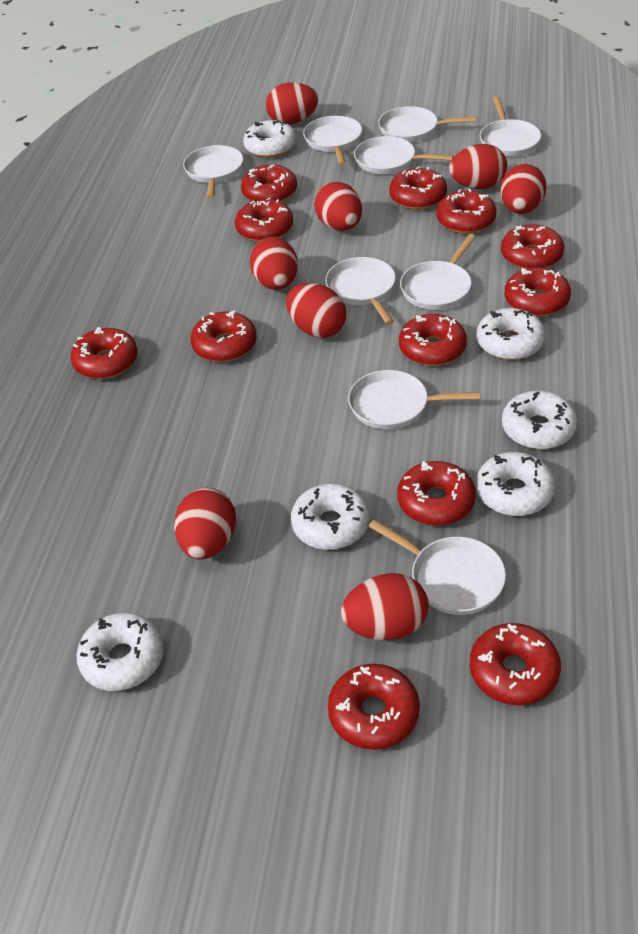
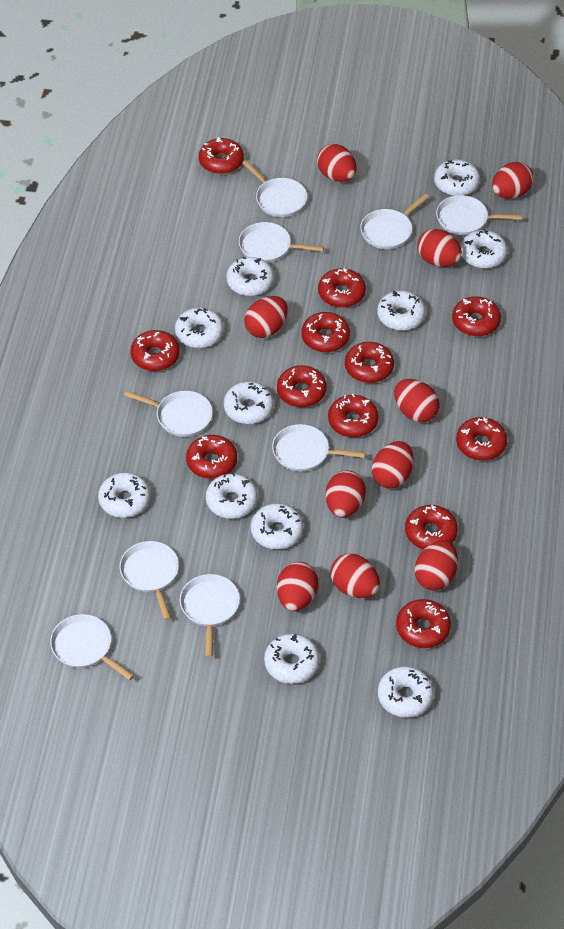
red egg: [174,488,236,559] [250,237,298,290] [266,82,318,125] [286,283,346,338] [314,182,362,231] [341,573,429,640] [449,144,507,189] [500,164,547,214] = 8 -> [244,296,288,338] [277,562,318,611] [317,144,356,182] [326,471,366,518] [330,554,380,598] [372,441,414,489] [394,379,439,423] [415,540,458,591] [417,229,462,267] [492,162,533,199] = 10
white donut: [76,613,164,691] [243,120,296,158] [291,484,370,550] [476,308,545,360] [476,452,555,516] [502,391,577,449] = 6 -> [98,473,150,518] [175,308,224,348] [206,473,258,519] [224,382,274,424] [226,256,274,296] [251,503,303,549] [264,634,320,684] [377,291,426,331] [378,666,434,718] [434,160,480,196] [460,230,507,268] = 11

